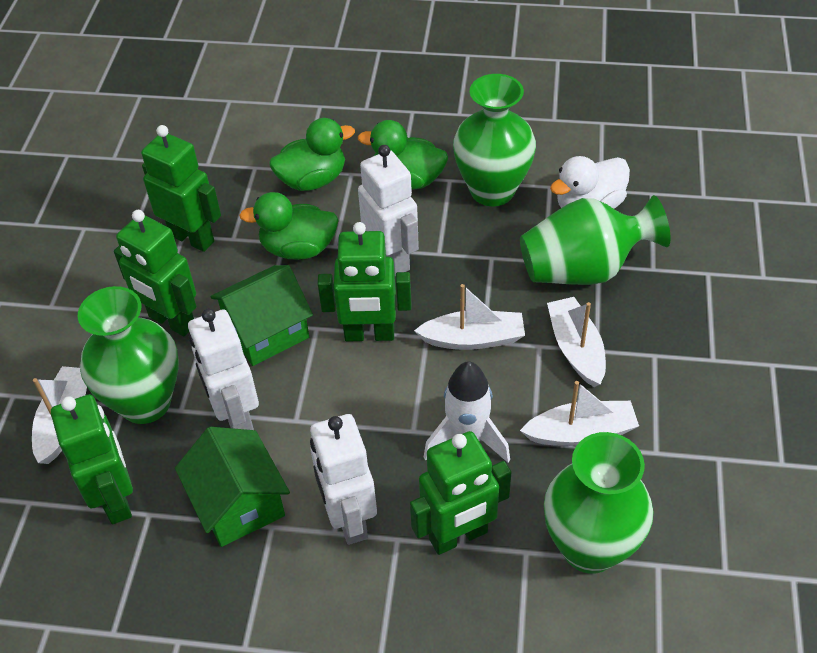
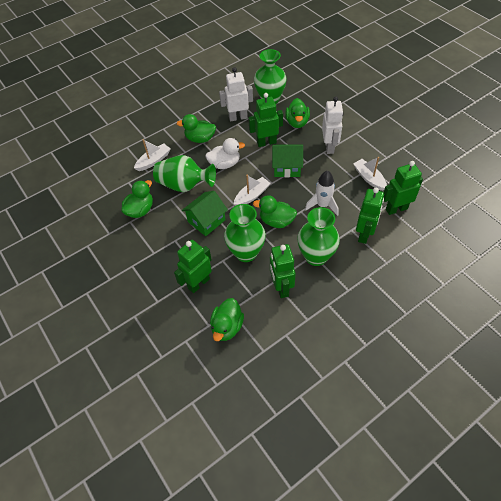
green duck: [239,192,339,260] [269,118,355,191] [358,120,448,190] = 3 -> [121,180,153,218] [176,114,216,143] [210,298,244,341] [253,195,297,228] [285,98,310,128] = 5
white boat: [32,366,87,464] [414,284,525,350] [520,381,639,446] [547,297,606,387] = 4 -> [134,139,170,171] [234,175,271,206] [353,157,387,191] = 3
white robot: [188,308,259,430] [310,414,377,545] [358,145,419,276] = 3 -> [219,67,253,122] [322,97,343,154] = 2

